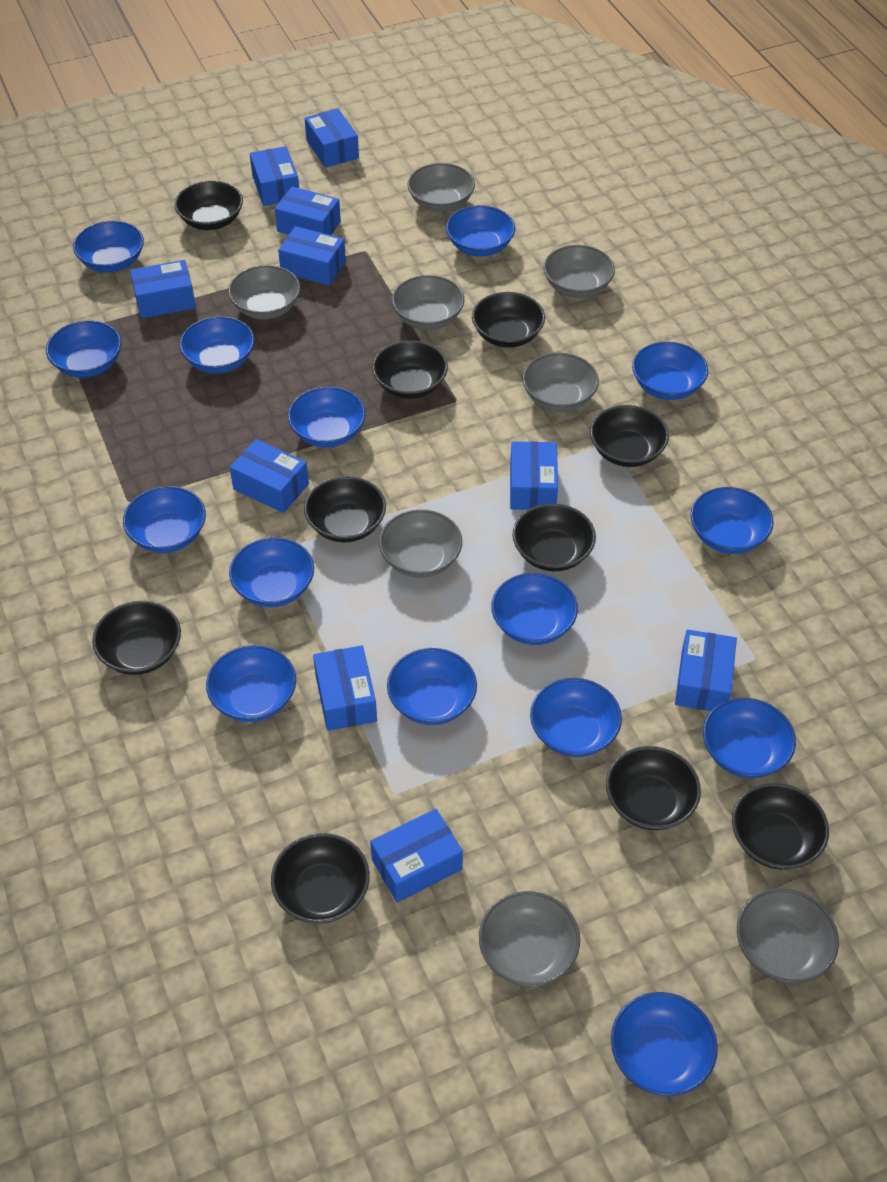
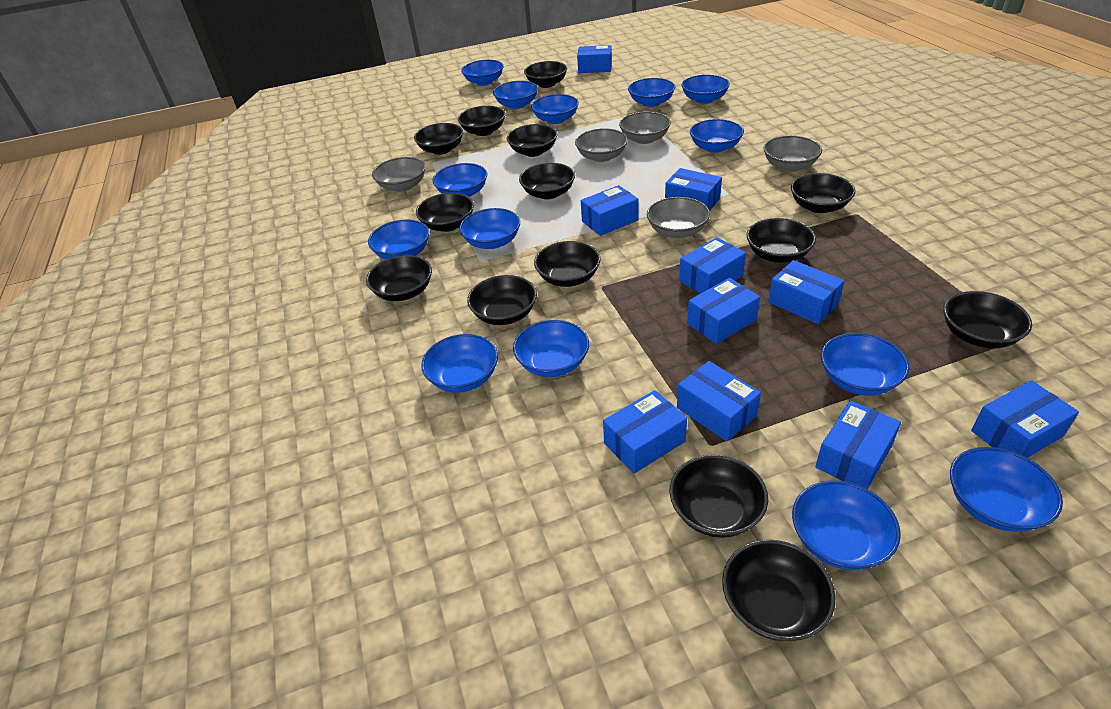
black bowl: [92,601,181,675] [174,181,243,230] [271,833,370,923] [304,476,386,543] [372,340,448,399] [472,292,545,347] [512,503,596,571] [590,405,669,467] [606,746,701,830] [732,783,829,870] = 10 -> [366,255,432,301] [414,123,463,155] [416,193,474,232] [458,106,506,136] [467,275,537,325] [507,124,558,157] [519,163,575,199] [524,61,567,88] [534,241,601,287] [669,455,768,538] [722,540,835,641] [746,218,816,263] [791,173,855,213] [943,291,1032,349] = 14
blue bowl: [46,320,121,378] [73,221,144,272] [123,486,206,553] [180,316,255,373] [206,645,296,722] [229,537,314,607] [288,387,366,448] [387,648,477,725] [446,205,515,256] [491,573,578,645] [530,678,622,757] [611,992,718,1096] [632,342,708,400] [690,487,774,554] [703,698,796,778] = 15 -> [368,220,429,260] [421,334,498,393] [432,163,487,197] [459,208,520,249] [461,60,503,86] [493,81,538,109] [513,320,589,377] [531,94,579,124] [628,78,675,107] [681,74,730,104] [690,119,744,153] [792,481,901,570] [821,333,909,396] [950,447,1063,532] = 14
grey bowl: [228,265,300,319] [379,510,462,578] [392,275,464,330] [408,163,475,212] [479,891,580,986] [522,353,599,412] [544,245,615,298] [737,888,839,983] = 8 -> [372,157,426,192] [575,128,628,162] [619,112,671,144] [647,197,710,238] [763,136,822,172] = 5

